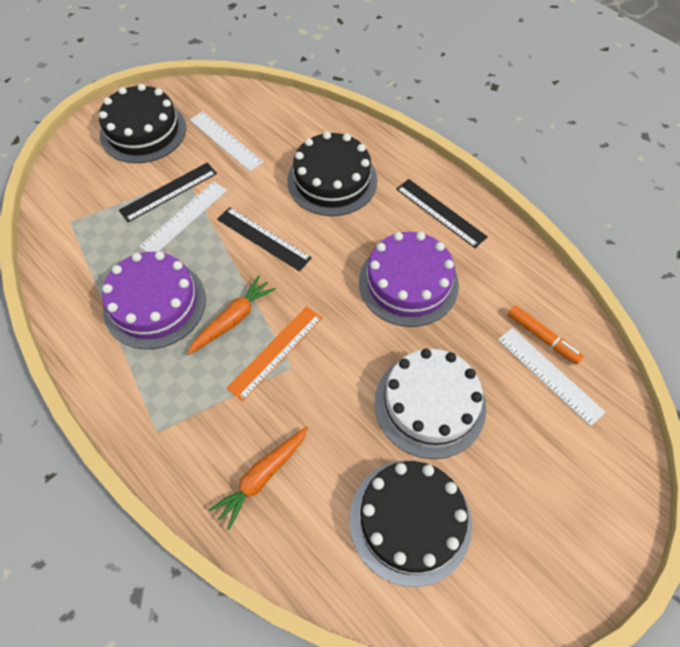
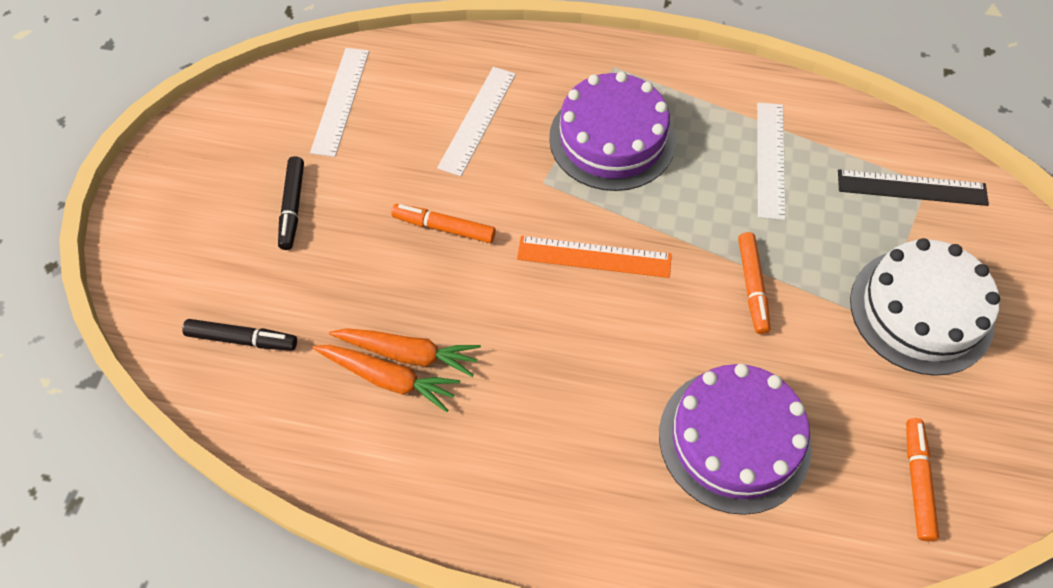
black cake: [99,84,186,163] [287,132,377,216] [350,461,472,587] = 3 -> none = 0
black marker: none = 0 -> [182,319,297,351] [278,156,304,250] = 2
black ruler: [119,163,217,222] [217,207,312,271] [396,179,488,248] = 3 -> [838,169,989,206] = 1
orange marker: [508,305,584,365] = 1 -> [391,204,496,243] [738,232,770,334] [906,418,939,541] = 3

